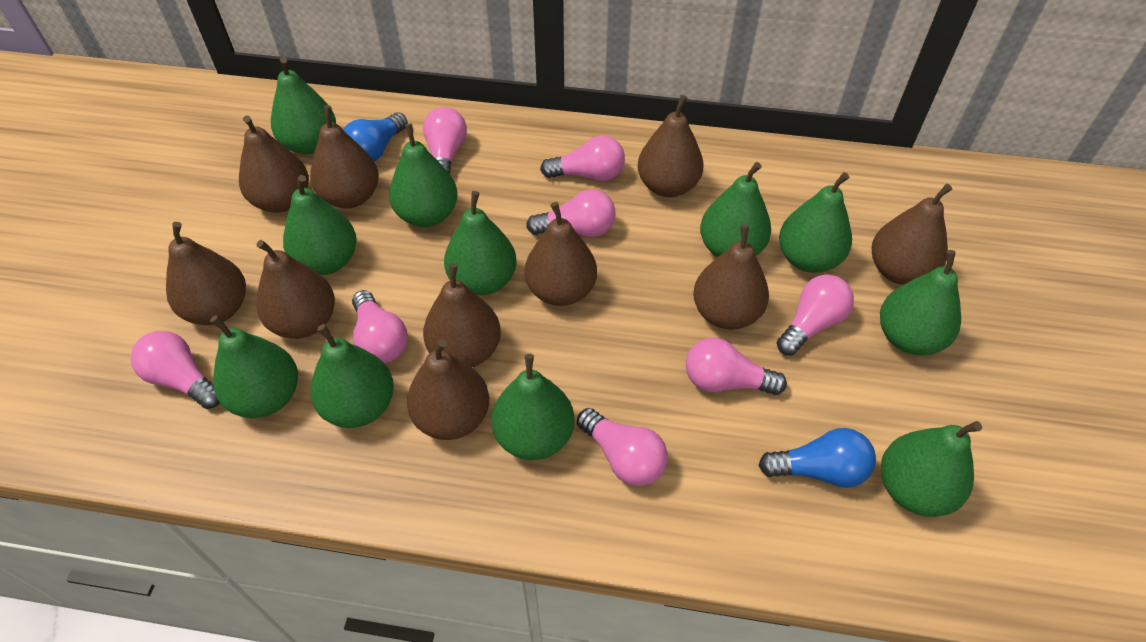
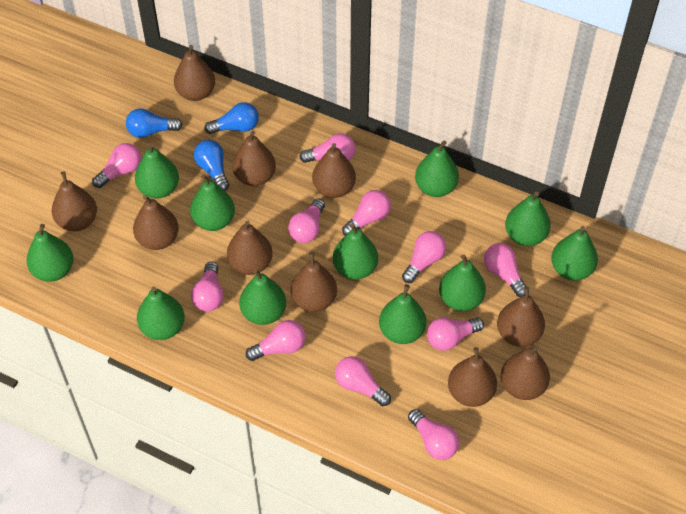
blue light bulb: [343,112,408,161] [759,428,876,488] = 2 -> [126,109,183,138] [194,140,229,191] [204,102,259,134] = 3
pink light bulb: [131,331,220,409] [352,290,408,363] [423,107,467,174] [526,189,616,237] [540,135,625,181] [577,408,668,486] [686,338,787,395] [777,274,854,355] = 8 -> [92,143,142,188] [191,261,224,311] [246,320,306,361] [288,198,325,243] [299,133,356,163] [335,356,391,406] [342,190,391,236] [402,231,446,283] [408,409,459,460] [427,317,484,351] [484,243,526,297] = 11

